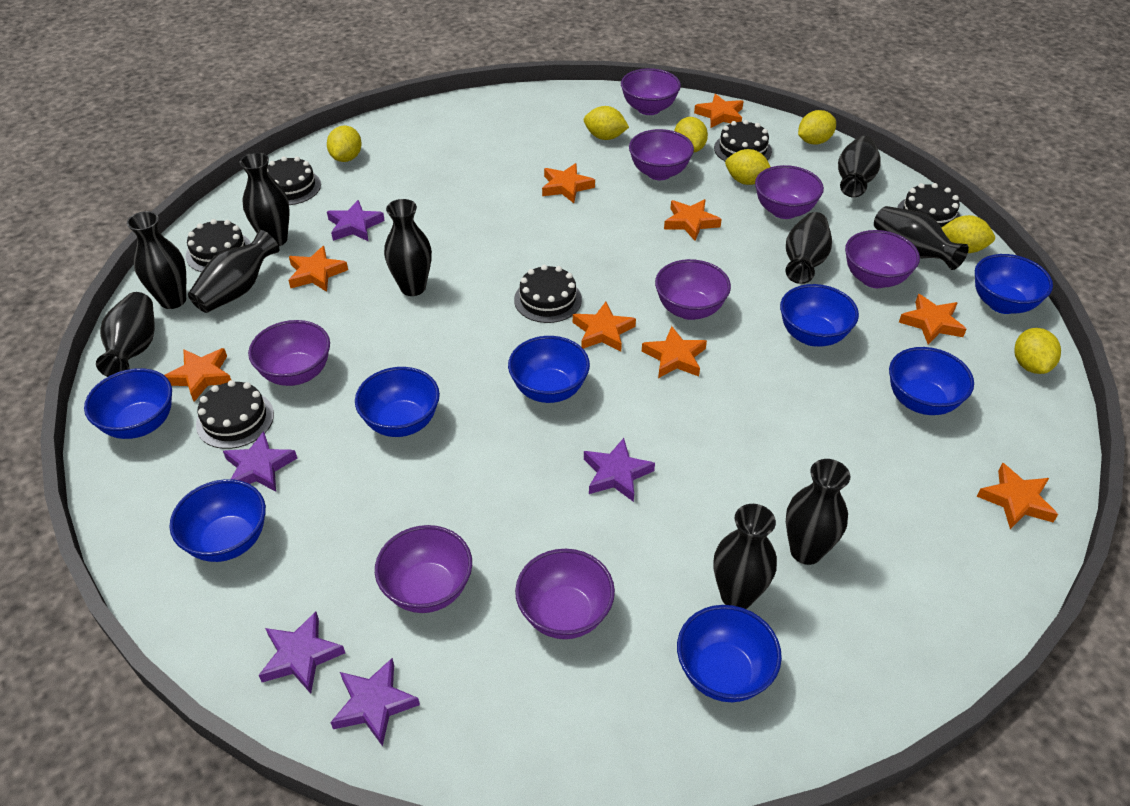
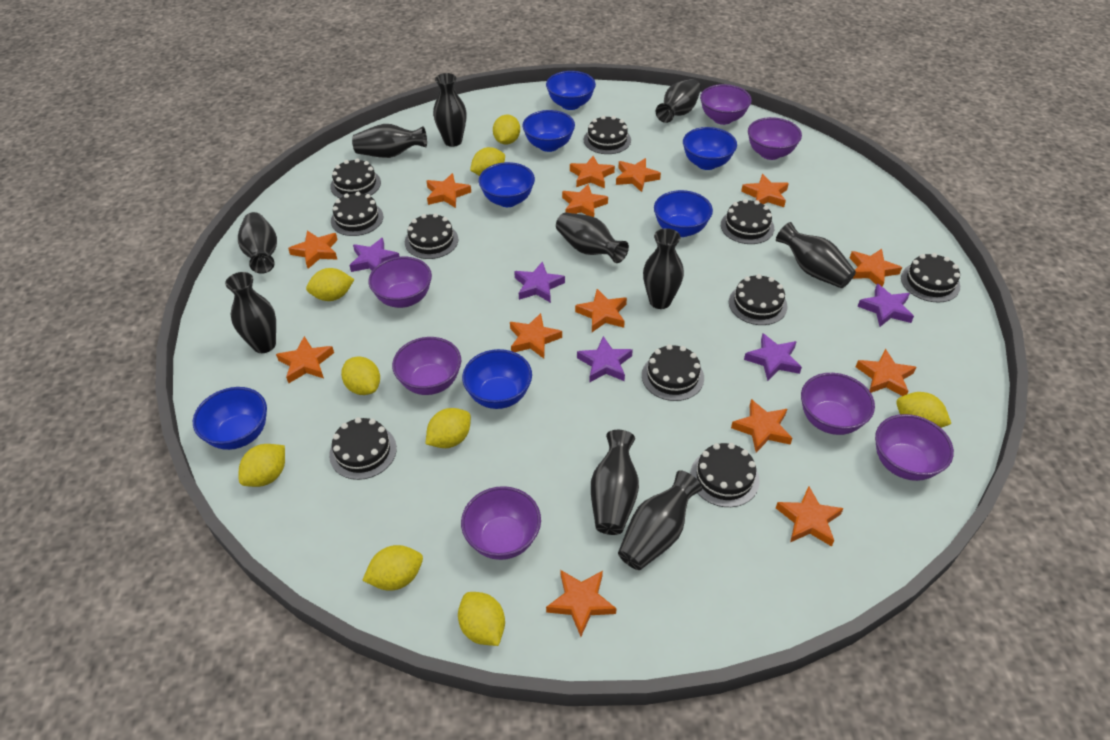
black cake: [186,219,251,272] [196,380,274,449] [267,156,321,205] [514,265,582,323] [714,120,772,161] [897,183,960,227] = 6 -> [329,417,397,480] [330,158,381,198] [331,192,383,236] [405,213,458,259] [584,115,631,154] [642,344,704,401] [690,443,760,507] [721,199,774,244] [729,274,788,325] [901,253,960,302] = 10
blue bowl: [84,368,172,439] [170,479,266,562] [355,367,440,437] [508,336,590,403] [677,605,782,702] [780,284,859,347] [889,347,974,415] [975,254,1053,314] = 8 -> [193,387,267,450] [462,349,532,409] [478,162,535,207] [523,110,575,152] [546,71,596,110] [654,190,713,237] [683,127,737,170] = 7
orange star: [164,348,231,402] [288,246,348,292] [542,163,595,203] [573,302,636,352] [642,326,707,378] [664,199,722,241] [694,94,744,128] [899,294,967,344] [977,463,1058,529] = 9 -> [276,336,334,383] [288,231,338,269] [426,173,471,208] [510,313,562,359] [546,570,617,637] [562,184,608,217] [570,156,615,188] [575,289,627,332] [616,158,661,192] [731,399,792,453] [741,174,789,207] [776,486,844,547] [850,249,902,287] [856,349,916,396] = 14
purple bowl: [248,320,330,386] [375,525,472,613] [515,549,615,639] [621,68,681,115] [629,129,694,180] [655,259,731,320] [755,165,824,219] [845,230,920,288] = 8 -> [368,257,432,308] [392,337,461,395] [461,486,541,560] [700,84,752,125] [748,117,802,160] [801,373,875,435] [875,414,954,481] = 7
yellow lemon: [327,126,362,162] [584,106,629,140] [674,117,708,153] [725,149,771,185] [798,110,836,145] [941,215,995,253] [1015,328,1061,374] = 7 -> [239,444,285,487] [306,268,354,301] [341,357,380,395] [362,545,423,591] [426,408,471,448] [458,592,505,646] [470,147,505,176] [493,115,520,145] [896,392,951,428] = 9

